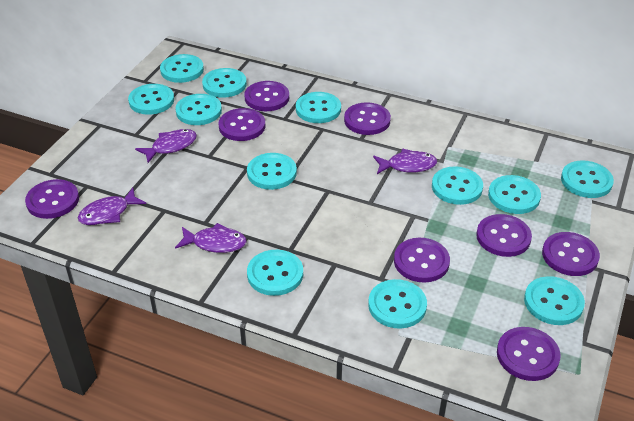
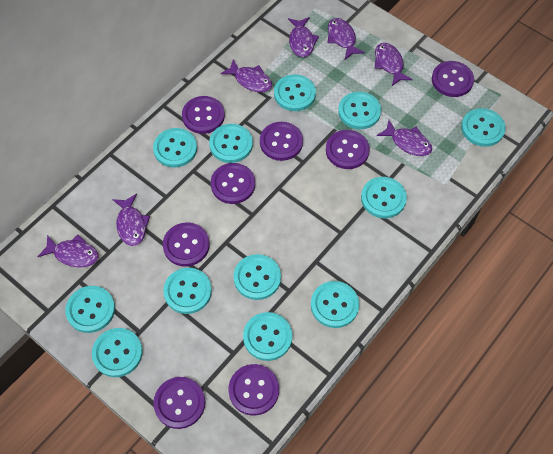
purple fish: [78,188,146,225] [135,129,197,163] [175,223,247,253] [373,149,437,174] = 4 -> [37,235,99,267] [112,194,150,246] [220,59,272,92] [288,17,319,57] [328,18,365,59] [375,43,413,86] [377,120,432,156] = 7

